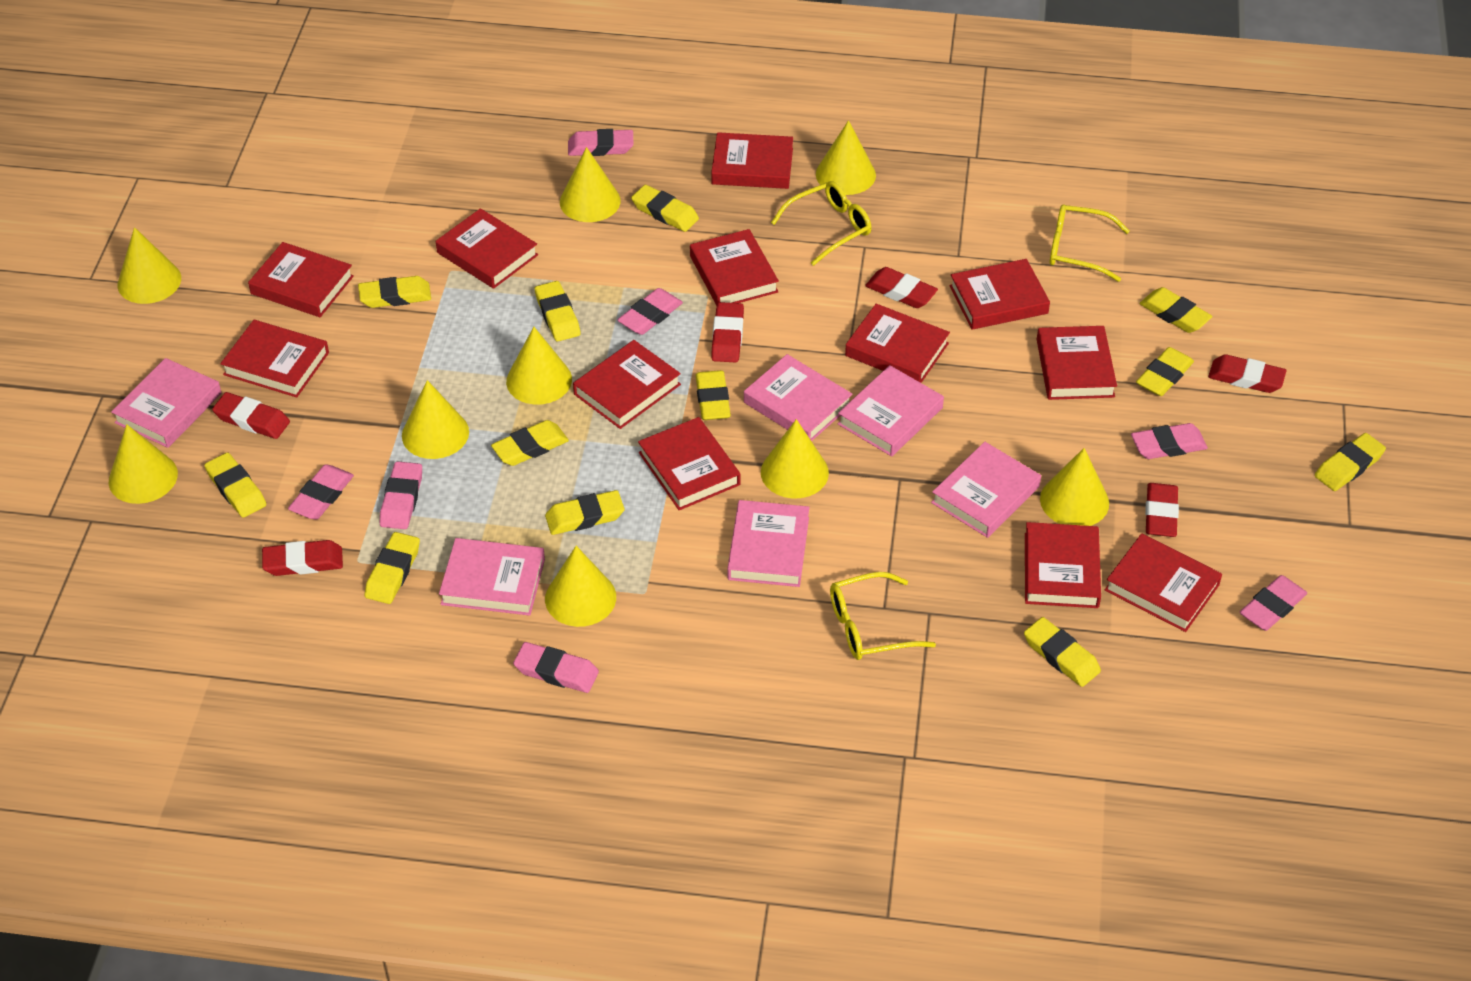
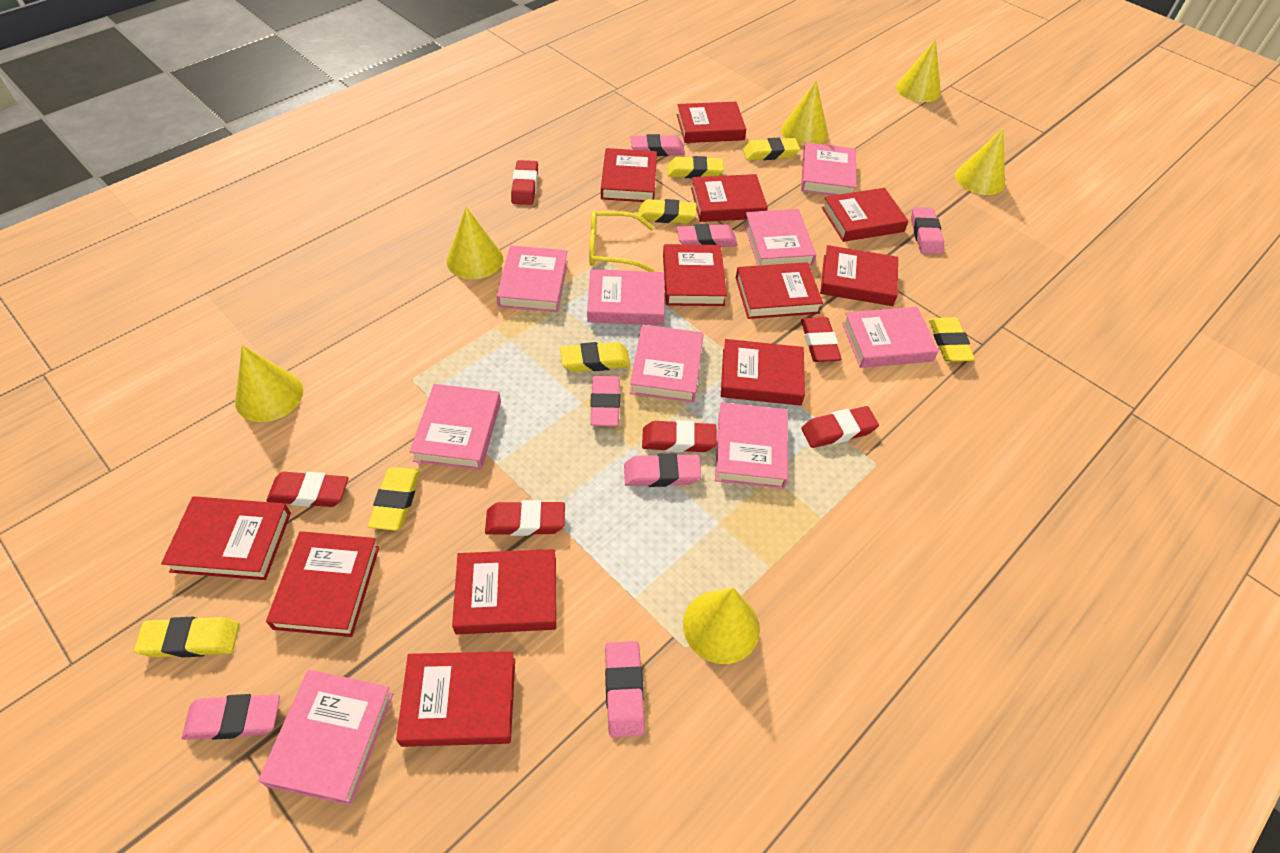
pink book: [111,358,222,448] [439,538,545,616] [727,500,809,587] [744,354,852,441] [838,365,944,457] [931,442,1041,538] = 6 -> [258,670,393,805] [410,384,501,470] [496,245,568,312] [587,269,664,325] [630,325,704,403] [715,402,788,489] [744,209,816,266] [801,142,857,195] [842,307,939,368] = 9
yellow cone: [109,424,178,504] [118,227,181,304] [402,380,469,459] [506,327,572,405] [545,546,616,627] [560,147,621,222] [761,419,829,499] [816,120,876,195] [1040,448,1109,526] = 9 -> [235,345,303,422] [446,207,503,279] [683,588,760,664] [781,81,828,146] [896,40,941,102] [955,129,1005,195] = 6
yellow eraser: [204,452,266,518] [358,276,431,308] [365,532,420,604] [491,420,569,466] [535,281,581,341] [545,490,625,535] [631,185,699,232] [695,370,731,420] [1024,617,1101,687] [1136,347,1194,396] [1139,287,1212,333] [1315,433,1386,491] = 12 -> [134,617,239,657] [368,467,420,531] [560,342,630,372] [637,199,697,224] [667,156,724,178] [743,138,800,160] [929,317,975,362] = 7
yellow glasses: [771,181,871,266] [830,572,936,660] [1049,204,1130,282] = 3 -> [589,210,655,272] = 1

